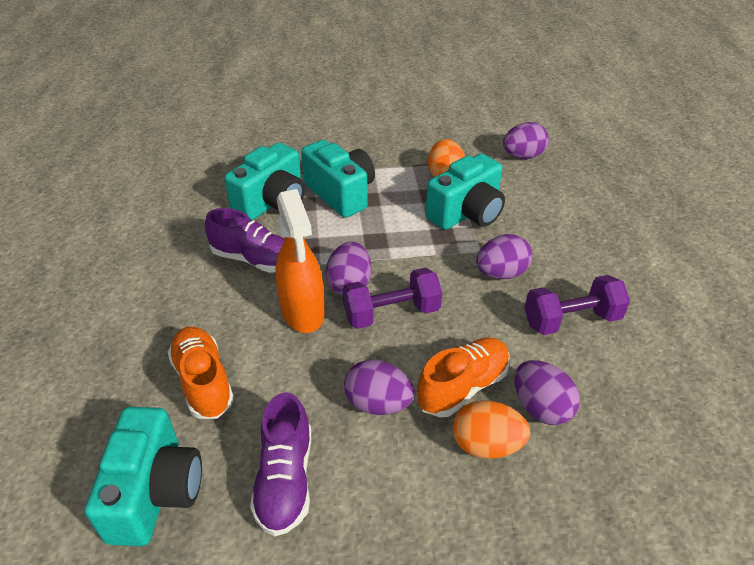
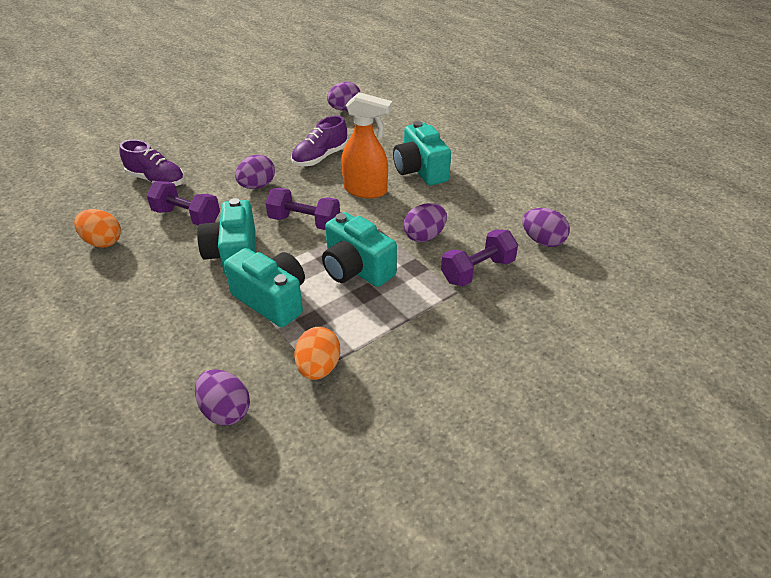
orange shoe: [168,326,234,419] [417,338,510,417] = 2 -> none = 0
purple dumbbell: [343,267,442,329] [524,275,630,335] = 2 -> [146,181,220,225] [266,188,340,230] [441,229,518,286] = 3

